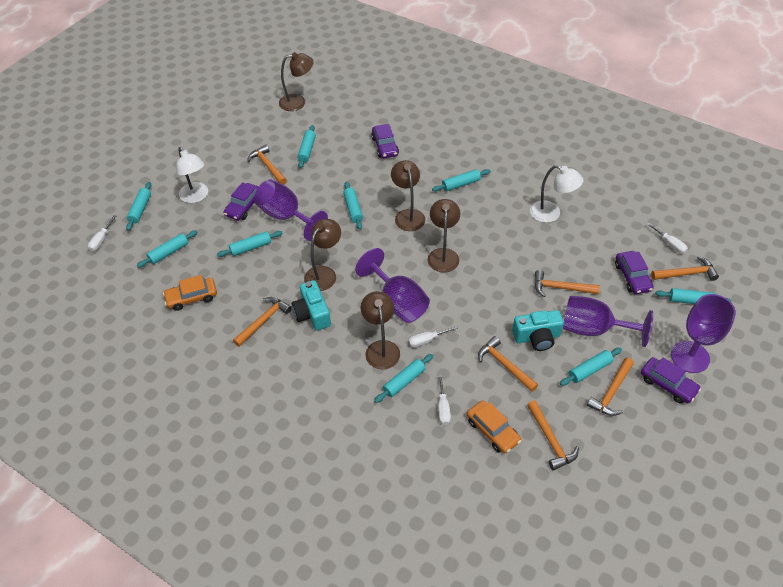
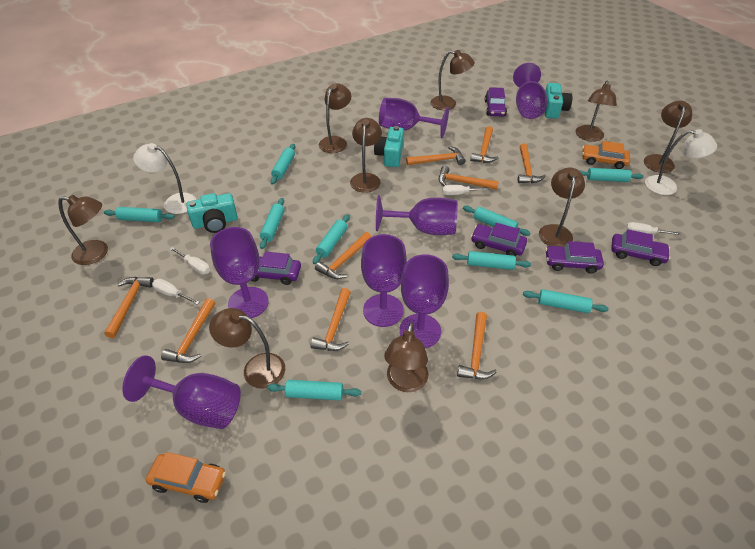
brown lamp: [279,52,314,111] [304,219,341,291] [360,291,400,369] [391,160,425,231] [428,199,461,273] = 5 -> [58,195,108,265] [209,308,285,389] [319,83,351,153] [350,118,382,193] [384,322,428,392] [430,50,475,110] [539,168,585,247] [576,80,617,142] [644,101,692,173] = 9
orange hammer: [233,297,292,347] [247,145,287,185] [478,336,538,392] [527,401,579,470] [535,270,600,297] [587,358,634,416] [651,256,719,281] = 7 -> [104,277,154,338] [161,298,215,363] [310,288,351,351] [315,232,372,279] [406,146,465,165] [439,166,499,190] [457,312,497,379] [470,126,498,163] [517,143,546,183] = 9
purple car: [223,182,259,221] [371,124,399,158] [615,251,654,294] [641,357,701,404] = 4 -> [251,252,301,285] [471,223,527,256] [485,87,507,116] [545,241,604,274] [611,229,670,266] = 5
purple goblet: [254,179,328,241] [355,248,430,323] [563,296,653,347] [671,294,736,373] = 4 -> [122,355,241,429] [210,227,269,318] [361,234,407,327] [376,195,458,235] [379,98,449,138] [399,254,449,348] [513,63,547,119] = 7
turquoise camera: [292,280,331,331] [512,310,564,351] = 2 -> [186,193,237,233] [374,126,404,167] [545,83,572,119] = 3

